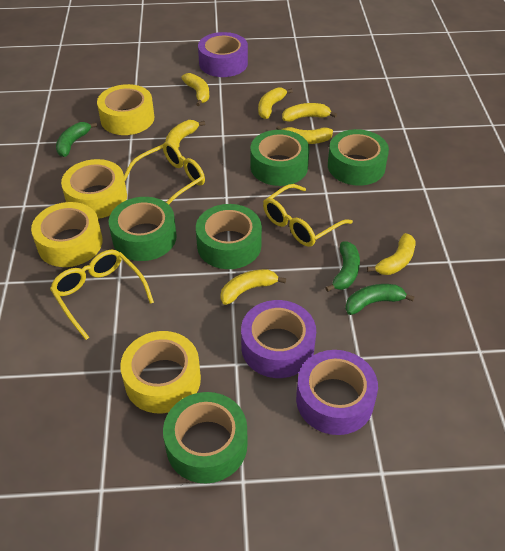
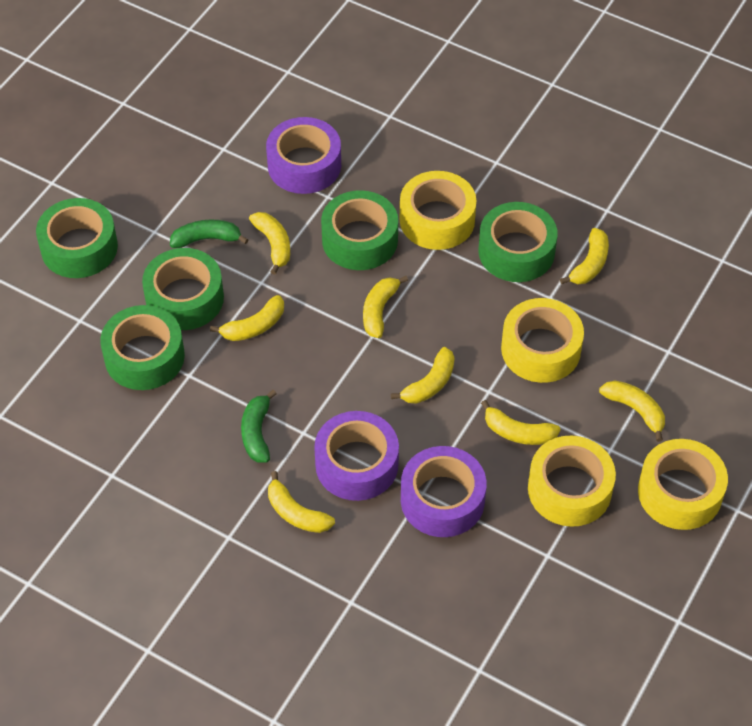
green banana: [56,122,97,157] [325,242,360,292] [345,284,414,315] = 3 -> [170,220,249,248] [241,390,277,463] = 2
yellow banana: [165,120,205,148] [181,73,209,106] [220,269,286,305] [258,87,293,119] [276,126,333,144] [282,103,337,122] [367,233,415,275] = 7 -> [210,295,284,341] [249,212,290,275] [268,471,335,533] [363,276,408,338] [391,347,455,404] [481,400,561,445] [560,228,609,284] [599,380,665,442] = 8
yellow glasses: [50,250,154,340] [124,141,205,205] [263,184,353,247] = 3 -> none = 0

